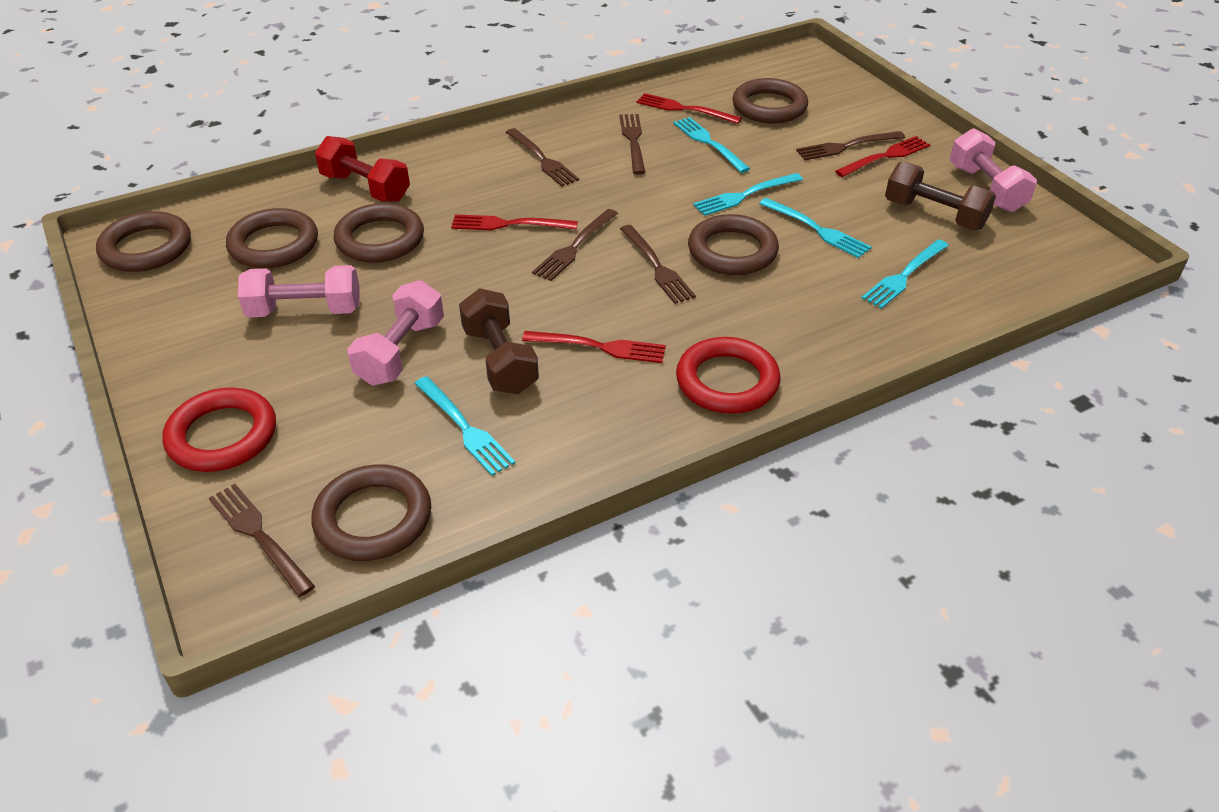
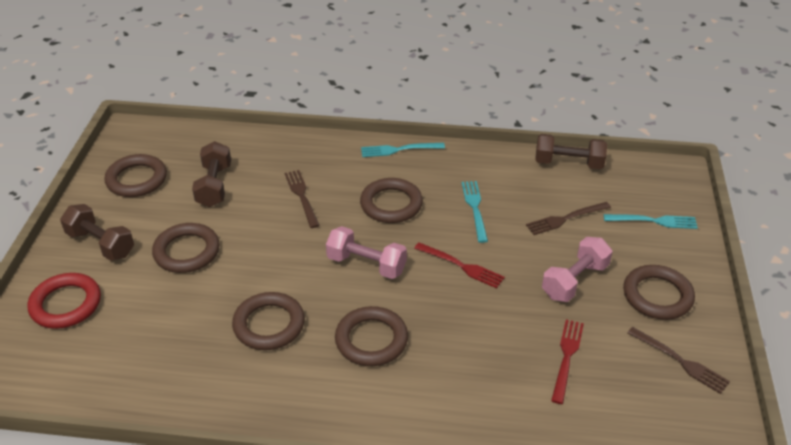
brown dumbbell: [459,288,539,394] [885,161,996,230] = 2 -> [60,204,134,261] [192,141,231,207] [535,134,607,169] = 3
brown fork: [209,484,315,597] [506,128,579,186] [532,209,618,281] [620,114,646,175] [620,225,696,304] [796,131,905,160] = 6 -> [285,170,320,228] [526,202,611,235] [627,327,730,394] = 3
pink dumbbell: [238,265,359,317] [347,280,444,386] [949,128,1037,212] = 3 -> [326,226,407,279] [542,237,613,302] = 2
red dumbbell: [315,136,410,202] = 1 -> none = 0
red fork: [451,214,578,230] [522,331,666,363] [636,93,742,124] [835,136,930,177] = 4 -> [414,243,505,288] [551,319,584,404] = 2
red ring: [162,387,276,472] [676,337,781,414] = 2 -> [28,273,101,329] = 1
turquoise fork: [414,376,515,476] [673,117,750,173] [693,173,803,216] [759,198,872,258] [861,239,949,309] = 5 -> [361,143,445,157] [462,181,488,243] [604,214,698,229] = 3

